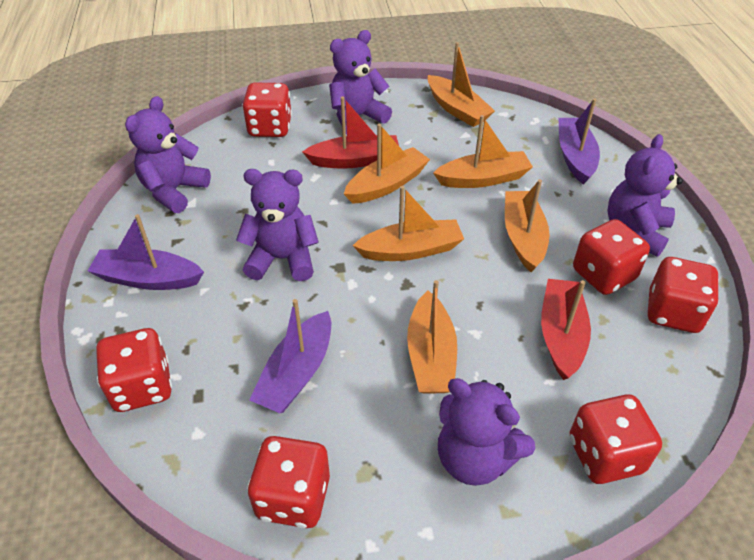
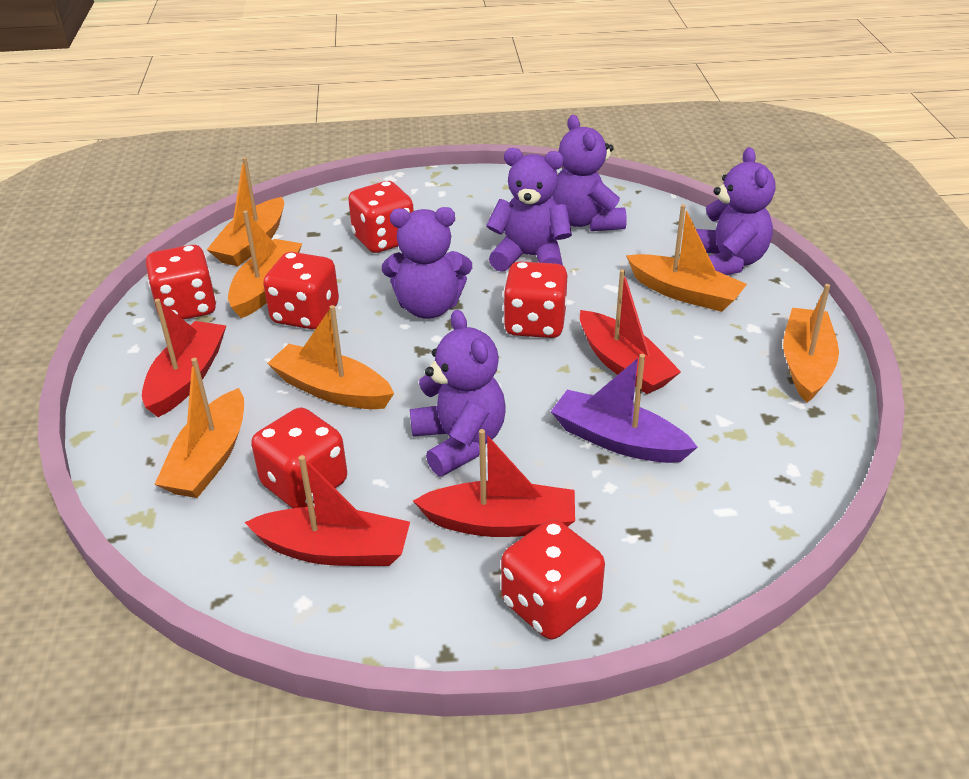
purple boat: [88,214,204,290] [249,299,331,413] [558,98,600,185] = 3 -> [551,354,698,463] = 1
red boat: [302,97,399,168] [541,279,591,380] = 2 -> [142,299,226,417] [244,455,410,566] [413,429,575,537] [580,269,681,394] = 4

